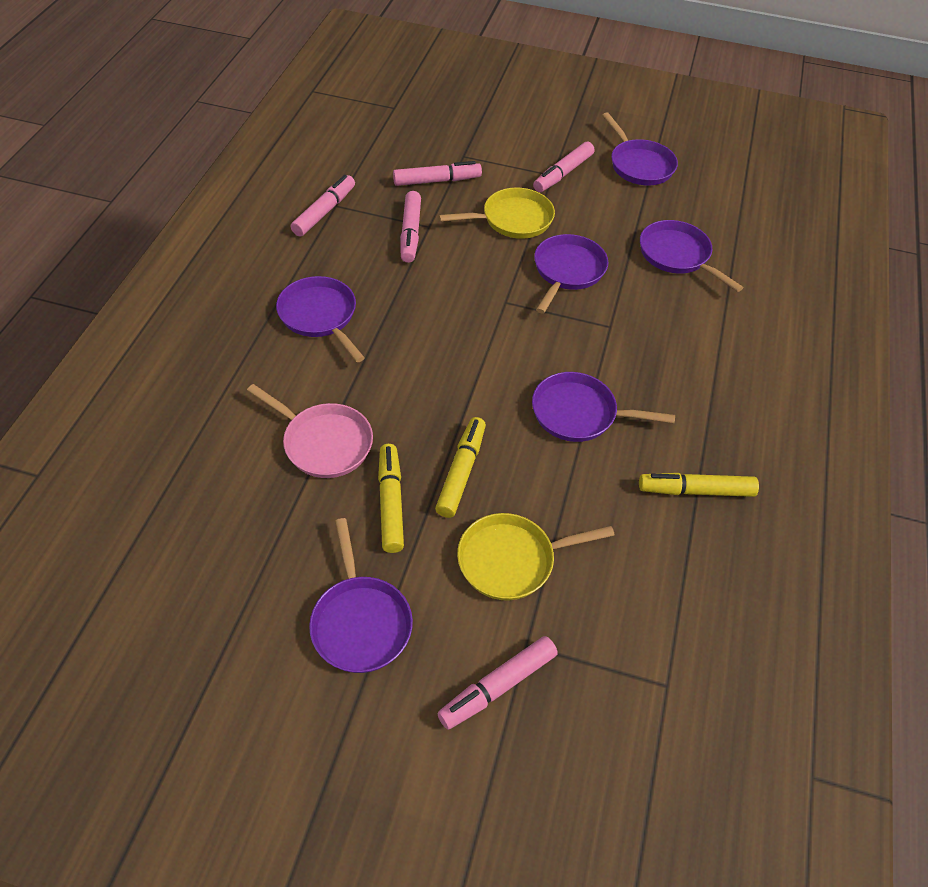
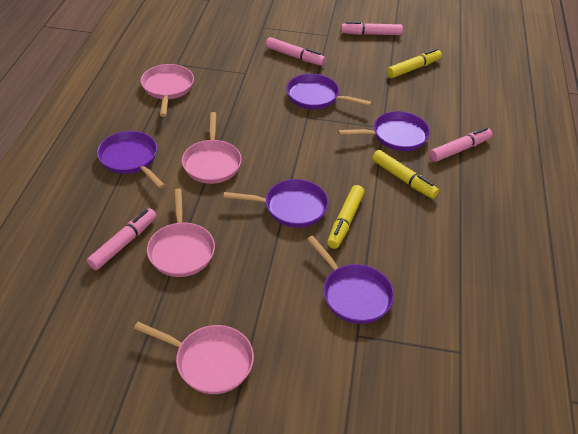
pink marker: [291,175,355,236] [393,161,482,186] [400,191,421,263] [437,636,558,730] [533,141,594,192] = 5 -> [87,208,157,270] [266,37,326,66] [341,21,403,35] [429,127,492,162] = 4
pink pan: [247,384,373,478] = 1 -> [134,322,254,394] [141,64,194,117] [147,188,215,277] [182,112,242,184] = 4
purple pan: [276,276,365,362] [309,518,413,673] [532,372,675,442] [534,234,608,314] [602,112,678,185] [640,220,744,292] = 6 -> [97,131,165,189] [224,179,329,228] [286,74,372,109] [307,236,394,324] [338,111,430,151] = 5
yellow pan: [439,188,555,239] [457,513,615,600] = 2 -> none = 0

